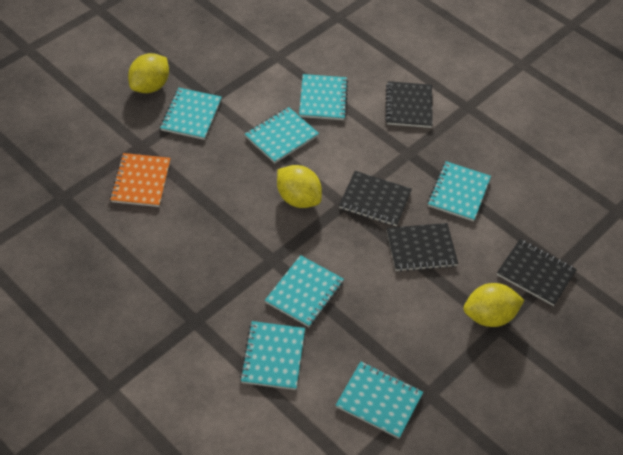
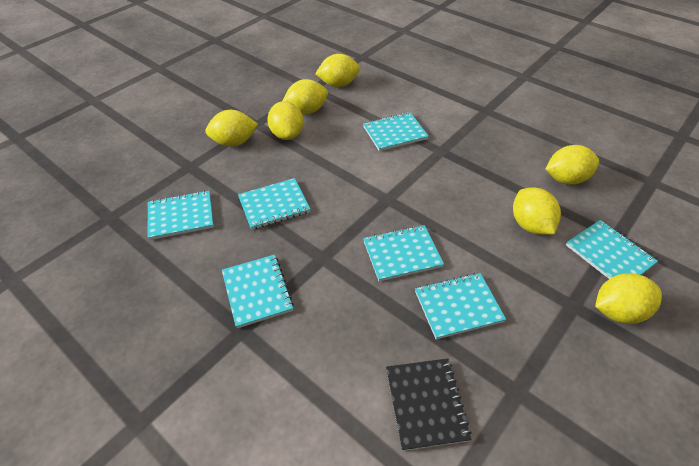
black notebook: [339,171,412,226] [385,81,433,128] [386,223,458,272] [497,239,577,306] = 4 -> [386,359,472,451] = 1
orange notebook: [110,153,171,207] = 1 -> none = 0
yellow lemon: [128,53,169,93] [277,165,322,208] [464,283,524,327] = 3 -> [205,110,258,147] [267,101,303,140] [282,79,328,114] [315,54,360,87] [513,187,561,235] [546,145,599,185] [595,273,662,324] = 7

